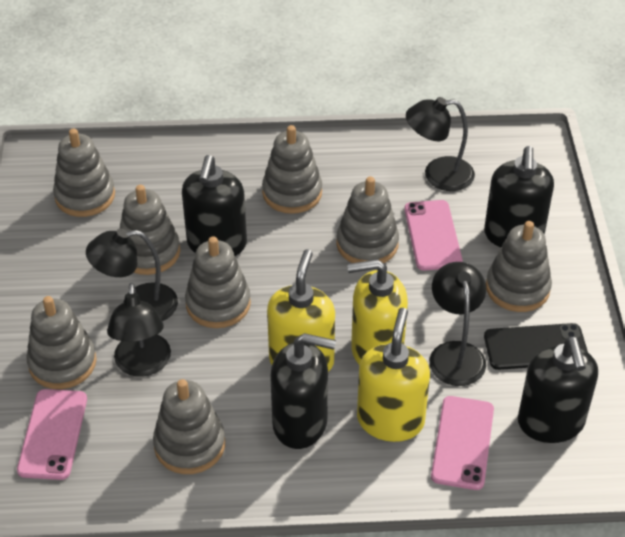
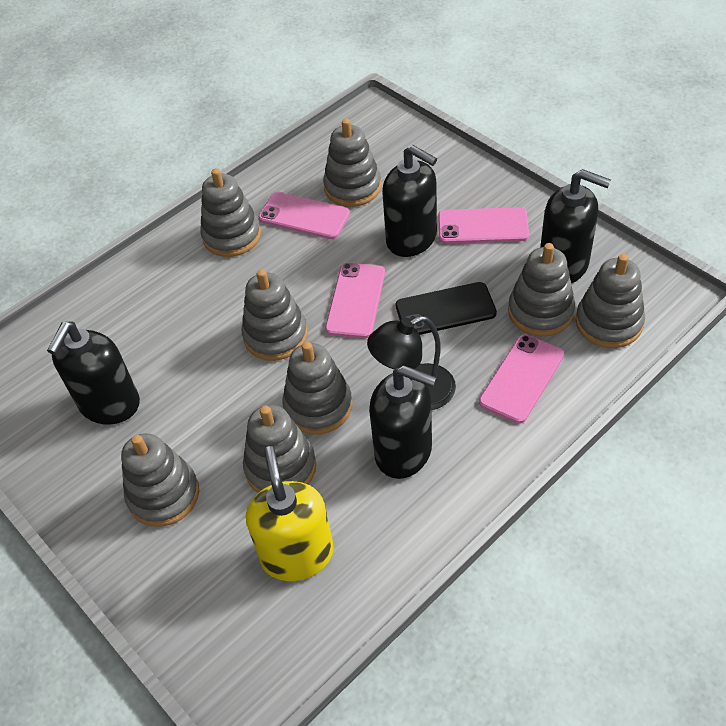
black lamp: [86,229,178,321] [107,283,171,377] [406,97,475,191] [429,262,486,386] = 4 -> [367,316,456,410] = 1
pink phone: [17,389,87,480] [404,200,463,271] [431,396,494,490] = 3 -> [258,192,350,239] [325,263,385,339] [438,207,529,244] [479,334,564,424] = 4
yellow soap dispenser: [267,249,335,372] [347,259,408,365] [357,308,430,442] = 3 -> [246,446,334,581] = 1

